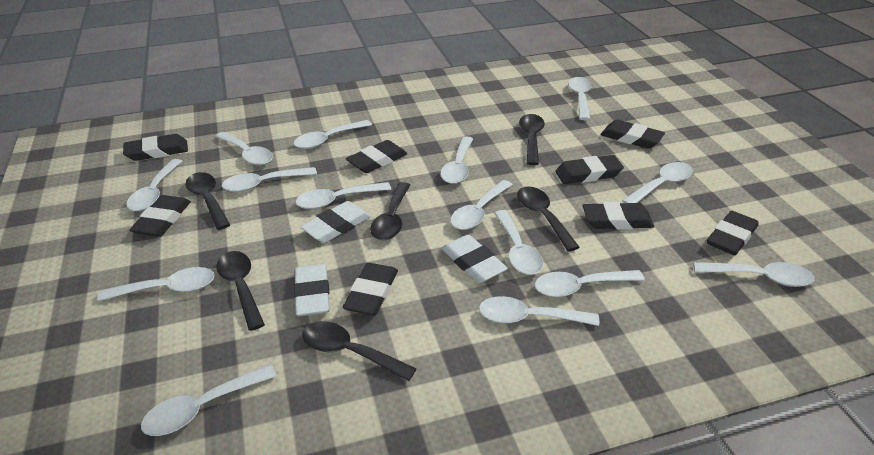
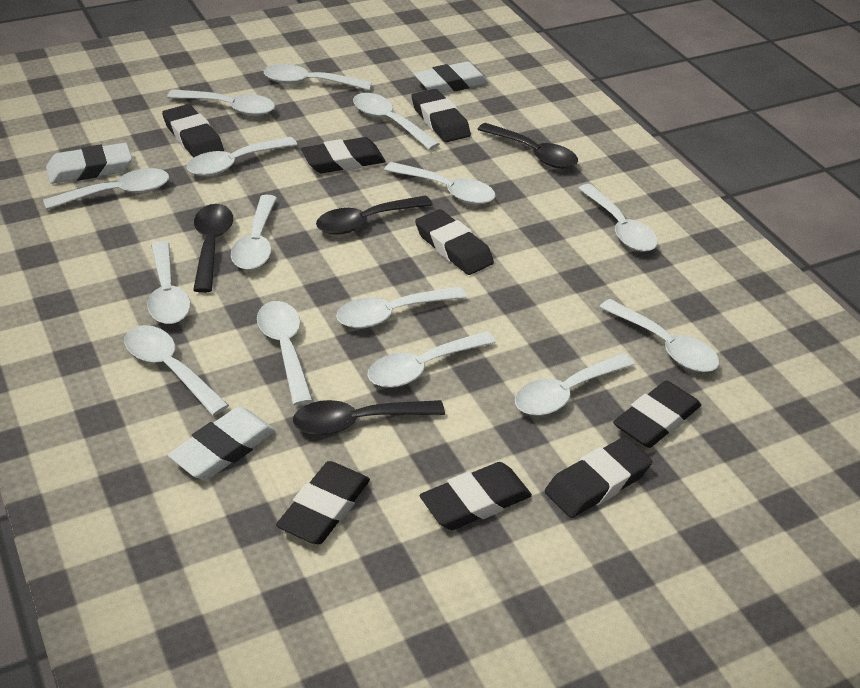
black spoon: [185,172,230,230] [216,251,265,331] [302,321,417,381] [370,182,410,240] [517,186,580,252] [519,114,545,165] = 6 -> [193,204,233,293] [293,400,445,436] [316,195,433,235] [477,123,578,169] = 4

